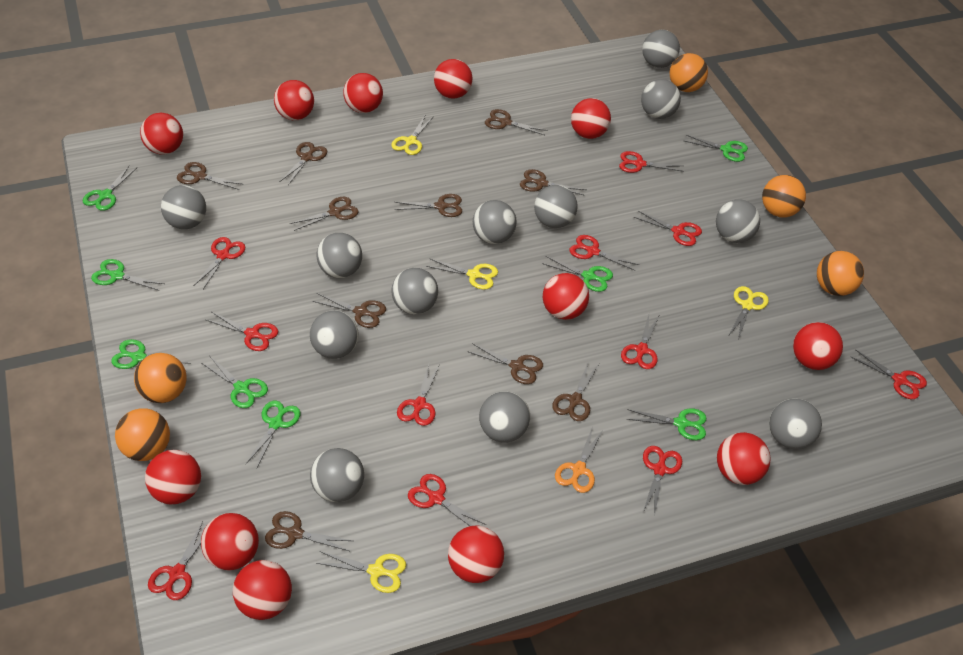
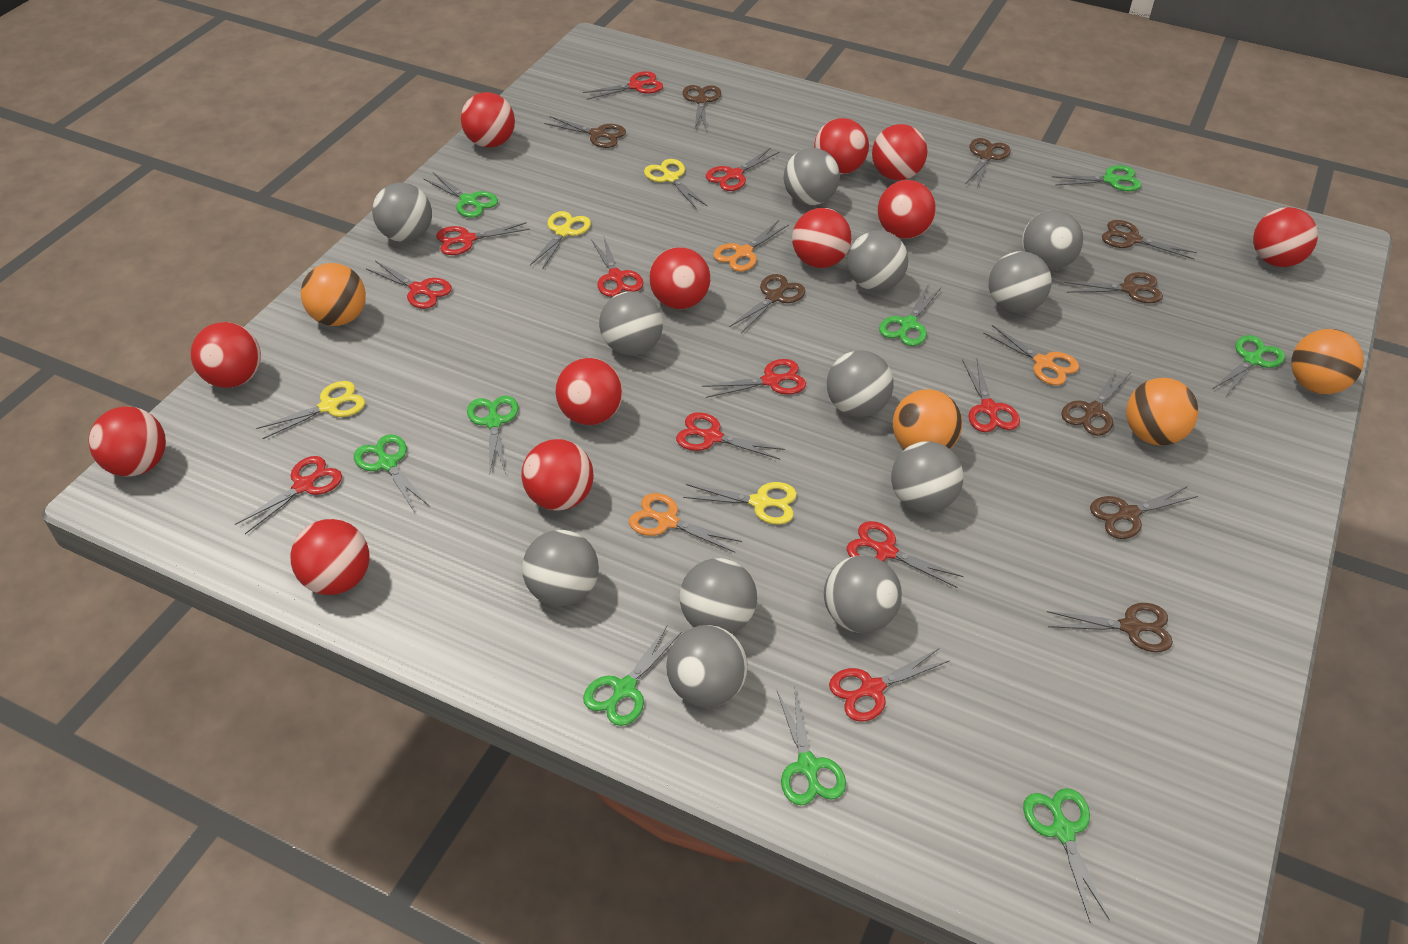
brown scissors: [177,162,244,190] [265,511,353,551] [279,142,327,185] [290,197,358,231] [312,293,386,328] [394,194,462,217] [467,343,543,384] [485,109,548,135] [520,169,586,196] [552,361,599,421] = 10 -> [544,116,626,148] [682,85,721,130] [730,274,806,333] [966,138,1011,188] [1047,603,1173,652] [1061,369,1130,436] [1064,272,1163,303] [1090,486,1198,539] [1102,220,1197,259] = 9
green scissors: [83,166,137,211] [91,259,164,291] [111,339,191,369] [202,356,268,408] [246,401,301,467] [542,256,613,292] [627,408,706,440] [685,135,748,162] = 8 -> [354,434,429,511] [424,173,498,218] [467,396,519,474] [583,624,682,726] [777,686,846,805] [879,285,941,346] [1023,788,1110,922] [1052,165,1141,191] [1213,335,1285,396] = 9
orange ball: [115,408,170,461] [134,353,186,403] [669,53,708,92] [762,175,806,217] [817,251,864,296] = 5 -> [301,263,366,326] [893,389,962,449] [1126,378,1198,446] [1291,329,1364,394] = 4
orange scissors: [555,427,604,493] = 1 -> [629,493,742,553] [713,220,789,272] [983,325,1079,385] = 3

